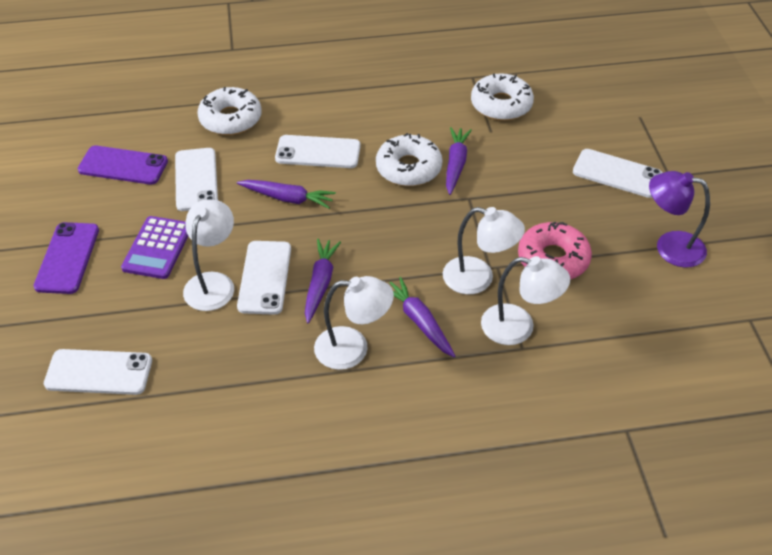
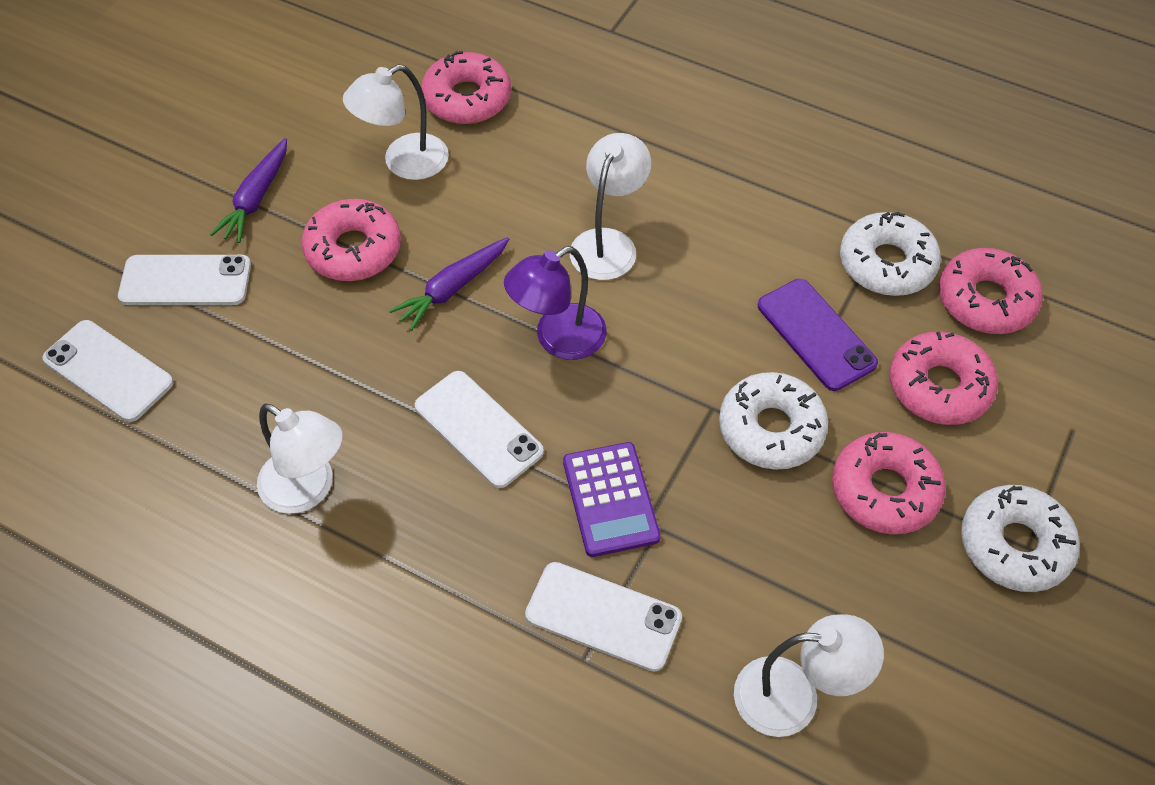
pink donut: [518,222,592,280] = 1 -> [302,199,401,281] [421,51,511,124] [832,432,946,534] [889,331,998,425] [938,248,1043,334] = 5
purple carrot: [237,180,336,209] [305,239,341,324] [390,277,455,357] [446,127,472,195] = 4 -> [210,138,287,243] [389,237,509,331] = 2
purple phone: [34,222,99,294] [78,146,168,185] = 2 -> [758,279,878,391] = 1
white phone: [44,349,152,395] [175,148,218,211] [237,241,291,315] [275,135,361,168] [573,149,663,198] = 5 -> [42,320,174,422] [118,255,251,305] [415,371,544,488] [525,562,682,672] = 4

